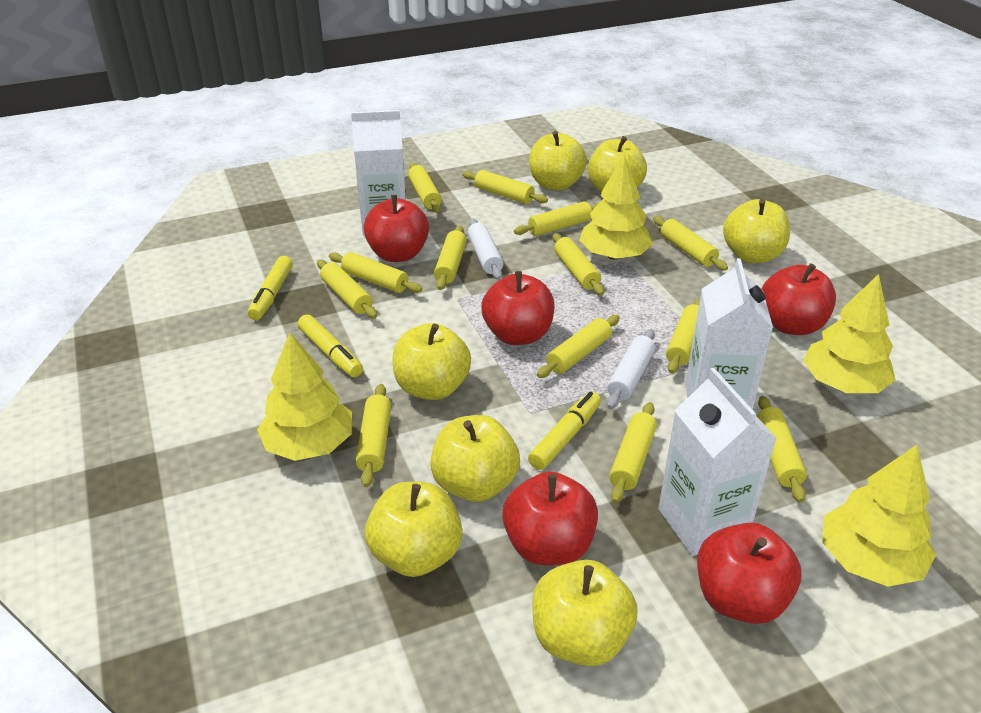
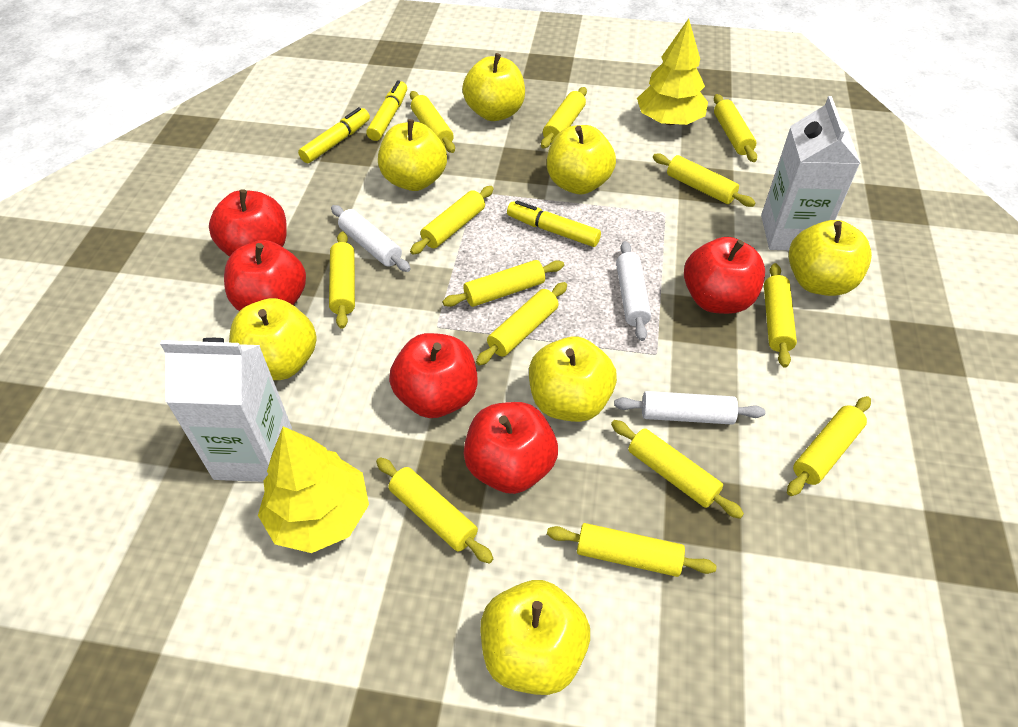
white carton: [351,110,406,236] [658,368,777,556] [685,258,773,410] = 3 -> [160,338,292,482] [761,96,860,250] = 2
white rolling pin: [467,218,504,280] [607,329,655,409] = 2 -> [331,205,411,272] [614,391,766,425] [616,241,651,341] = 3
yellow tree: [257,332,352,461] [579,155,653,260] [803,274,896,393] [823,445,936,587] = 4 -> [258,426,369,553] [637,19,708,125] = 2

